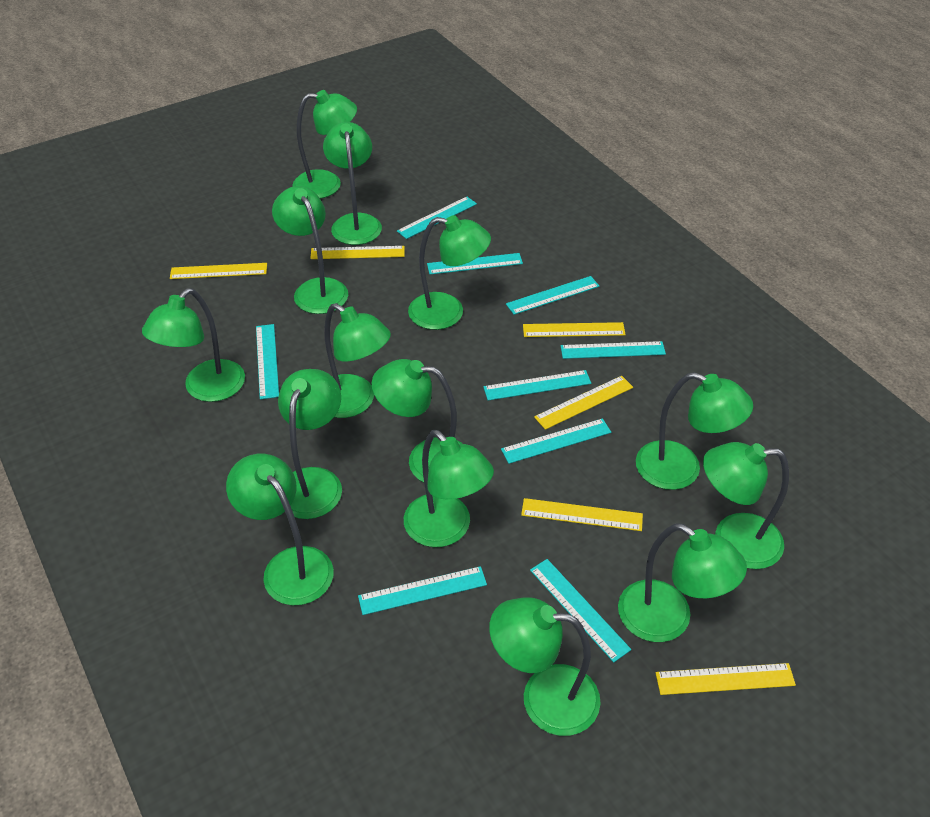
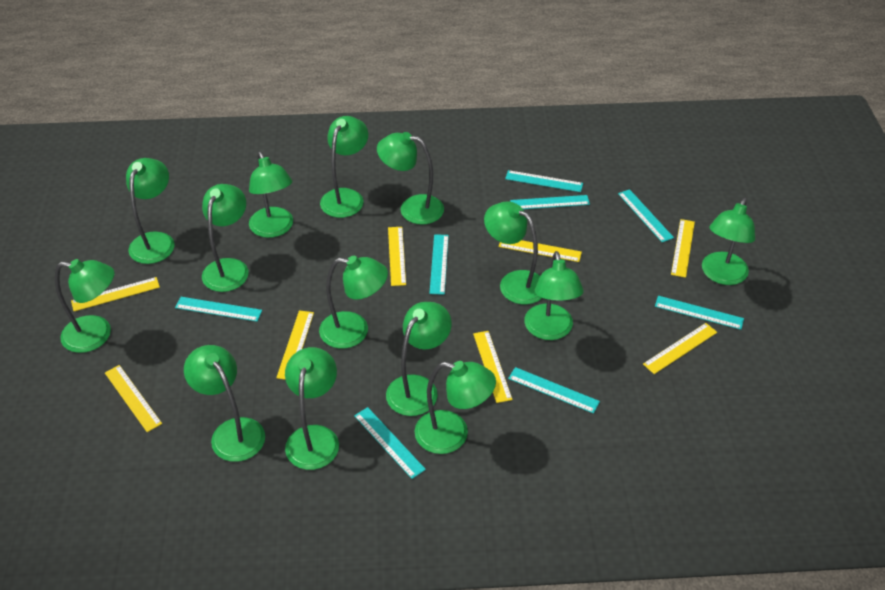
turquoise ruler: [256,324,279,399] [358,566,487,615] [397,197,477,239] [427,253,523,274] [483,370,591,400] [501,418,611,464] [506,276,599,315] [530,559,631,662] [561,341,666,359] = 9 -> [175,297,262,322] [354,407,426,479] [429,234,449,295] [505,170,583,192] [508,367,600,414] [510,195,590,209] [618,189,674,242] [655,296,744,330] = 8
yellow ruler: [170,263,267,279] [310,246,405,259] [521,498,643,531] [523,322,626,337] [534,376,633,430] [656,663,796,695] = 6 -> [71,277,160,311] [105,365,162,432] [276,310,314,379] [388,227,406,286] [473,331,513,403] [499,240,582,262] [643,323,717,374] [671,219,695,278] = 8

